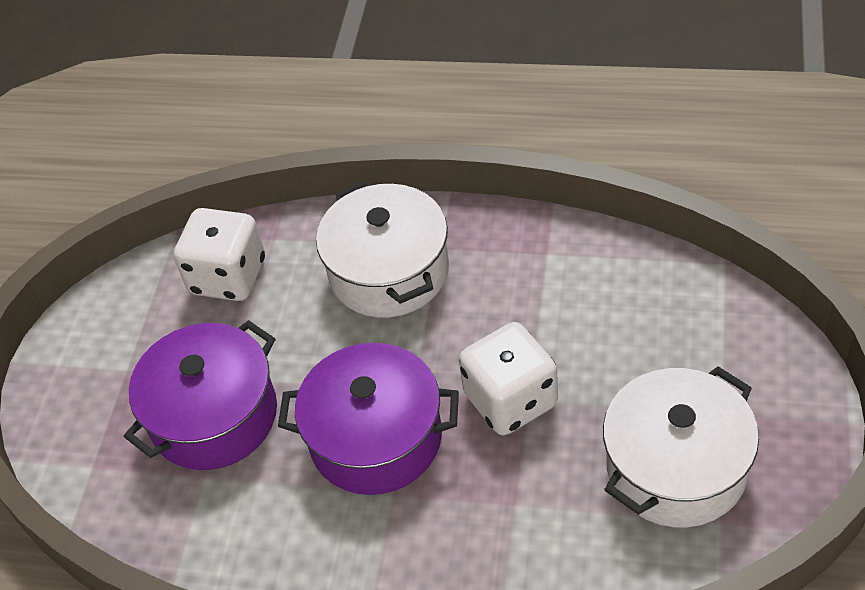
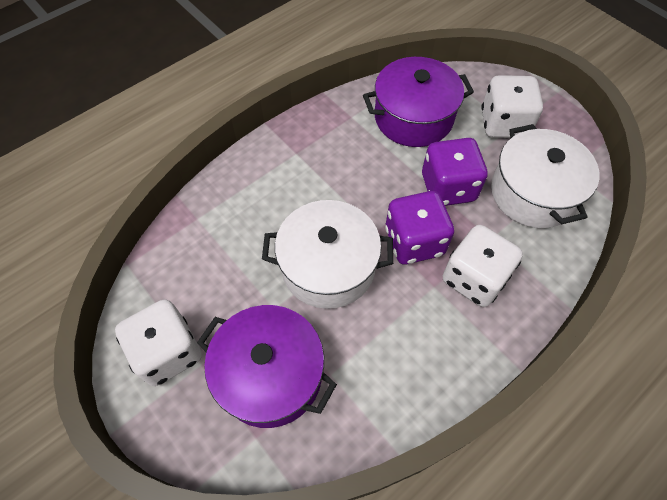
purple dice: none = 0 -> [385,191,454,265] [422,138,488,206] = 2
white dice: [174,208,265,301] [459,322,558,435] = 2 -> [115,299,202,386] [443,225,523,307] [481,75,543,138] = 3

